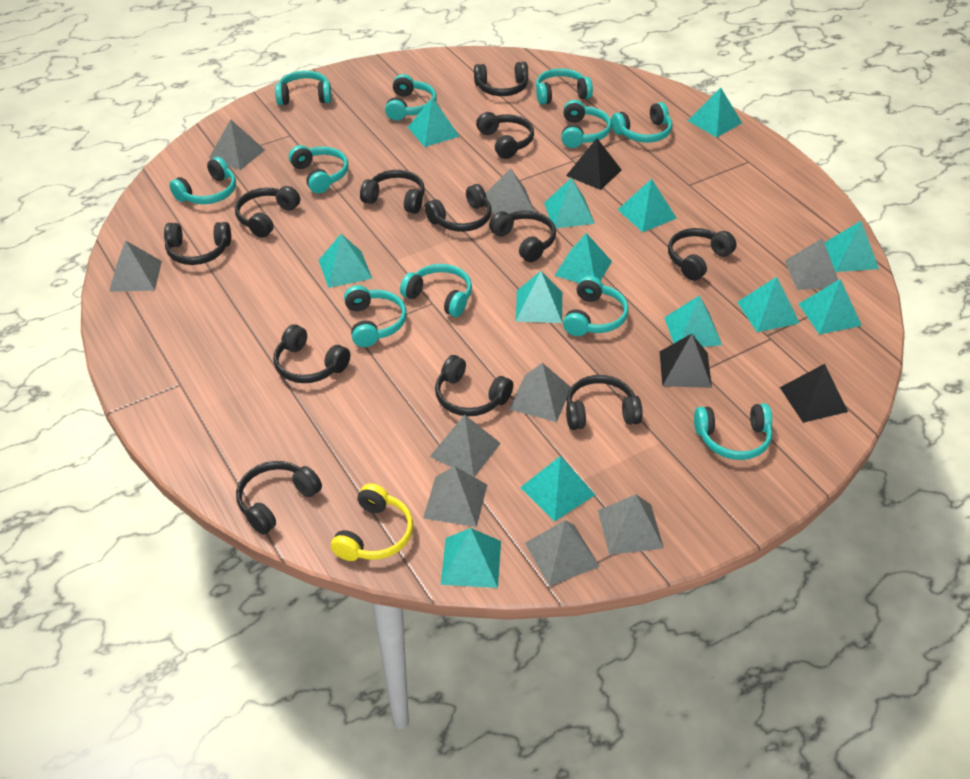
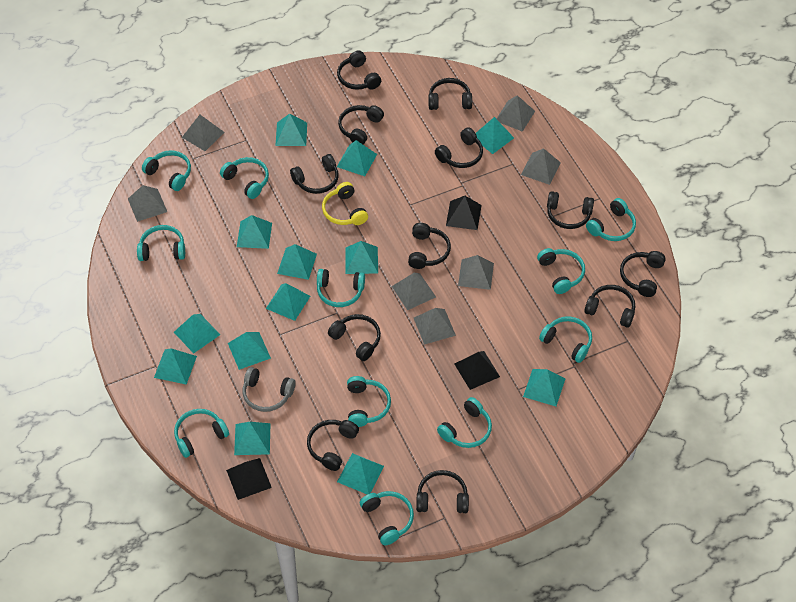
grey headphones: none = 0 -> [243,367,296,412] = 1
grey pyramid: [109,240,162,292] [209,119,265,170] [423,466,487,527] [430,415,501,477] [486,168,535,216] [509,363,571,422] [525,520,600,586] [598,494,664,555] [785,238,838,290] = 9 -> [128,185,167,222] [182,115,225,151] [392,273,436,310] [414,308,456,345] [458,255,494,290] [497,95,535,132] [521,148,561,185] = 7

